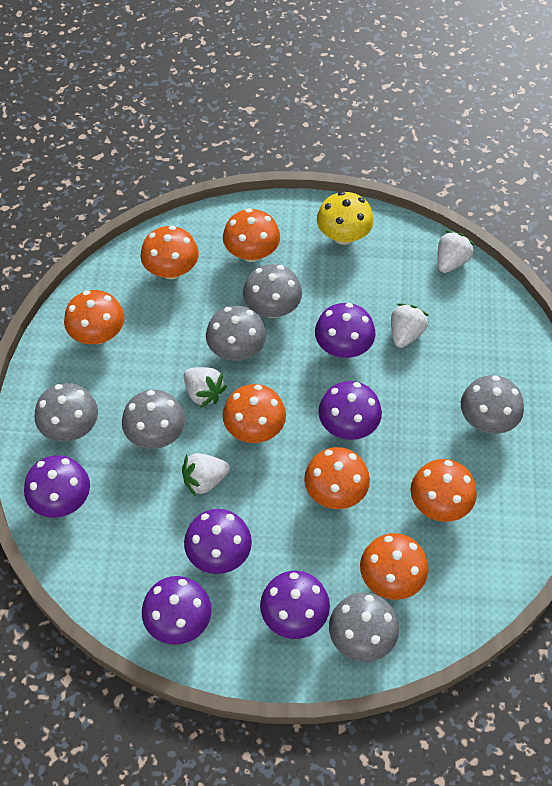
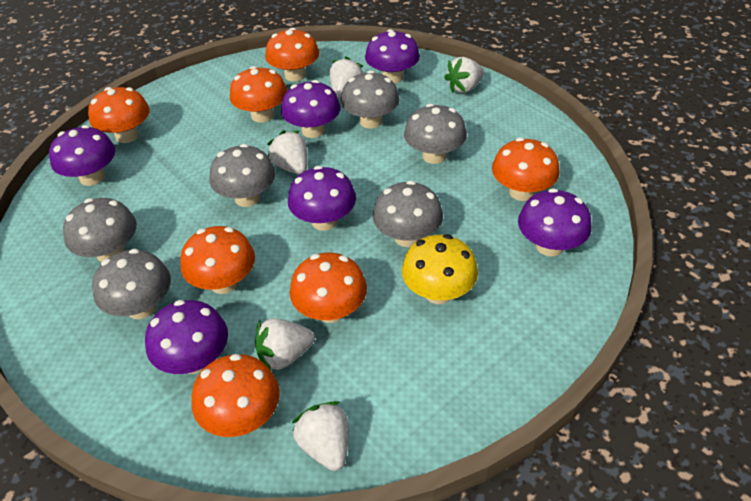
white strawberry: [182,453,230,497] [184,367,227,408] [391,303,429,348] [437,231,475,273] = 4 -> [255,318,315,370] [267,130,308,175] [292,401,349,471] [330,56,363,98] [444,57,484,93] = 5

